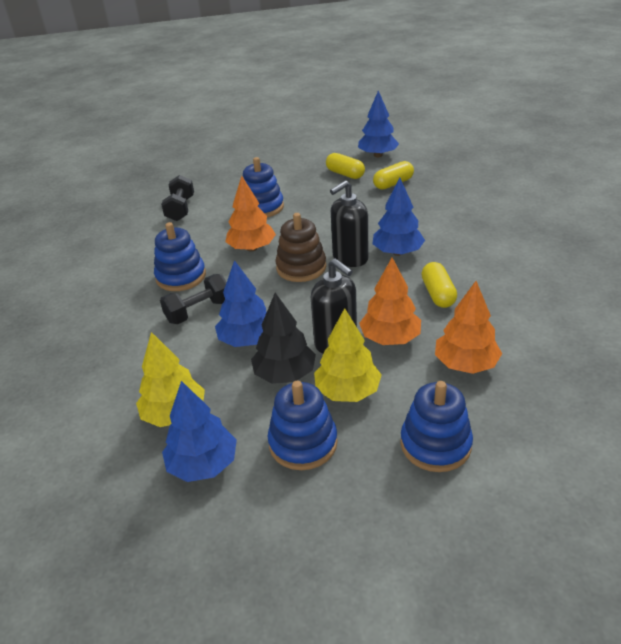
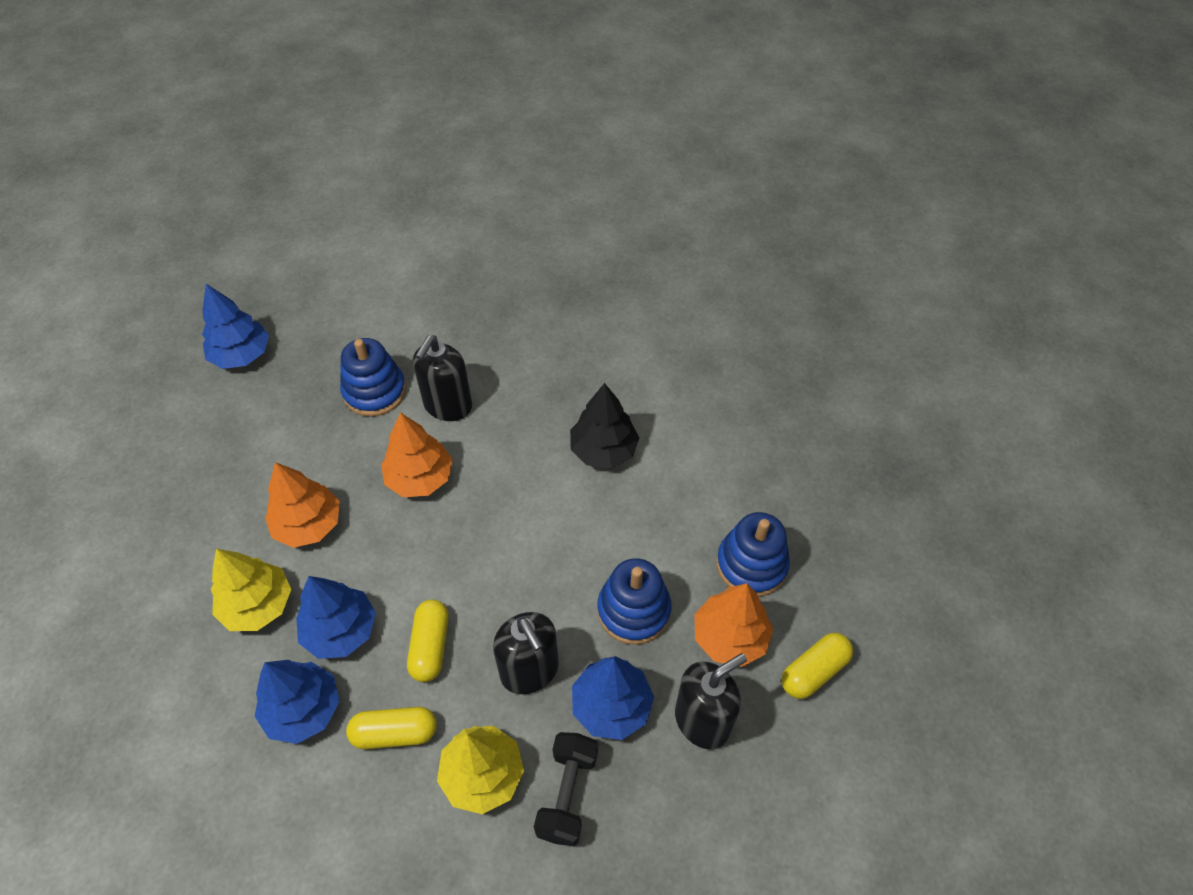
black dumbbell: [160,274,227,324] [161,175,194,221] = 2 -> [534,732,598,846] = 1
black soap dispenser: [311,258,357,354] [330,180,368,267] = 2 -> [413,335,472,421] [493,612,559,694] [675,653,747,749] = 3
blue stacking toy: [154,222,206,291] [243,157,284,217] [268,381,338,470] [400,381,473,472] = 4 -> [340,338,406,417] [597,558,672,645] [716,512,790,597] = 3
brown stacking toy: [275,213,326,282] = 1 -> none = 0

